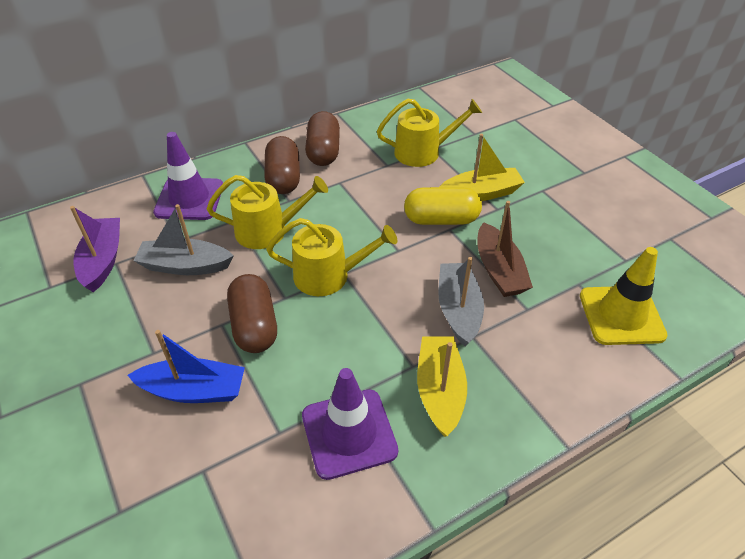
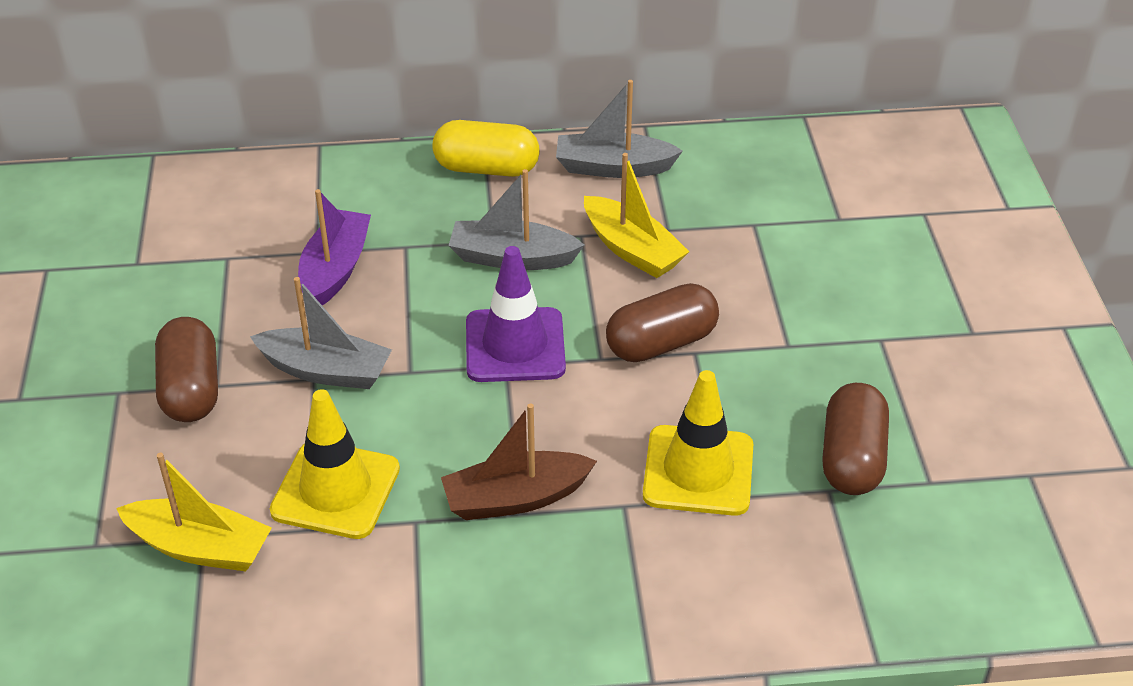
blue boat: [128,330,245,403] = 1 -> none = 0
grey boat: [134,204,234,275] [438,257,484,347] = 2 -> [250,277,392,389] [448,169,584,270] [556,80,683,178] = 3
purple traffic cone: [153,132,223,220] [302,368,398,480] = 2 -> [466,246,566,382] = 1
yellow traffic cone: [580,247,668,345] = 1 -> [270,389,400,539] [643,370,753,516] = 2
yellow watering can: [207,175,328,249] [266,218,397,296] [377,98,482,167] = 3 -> none = 0

